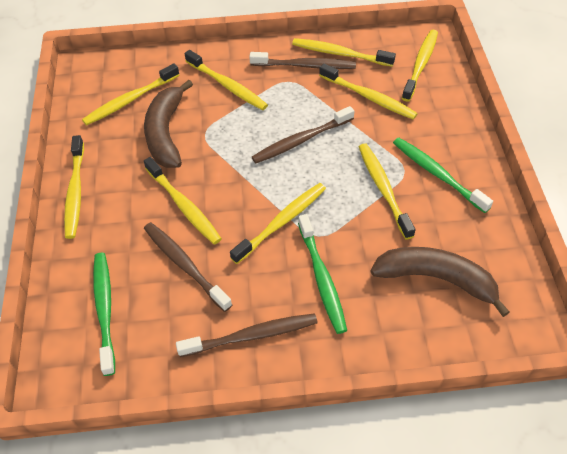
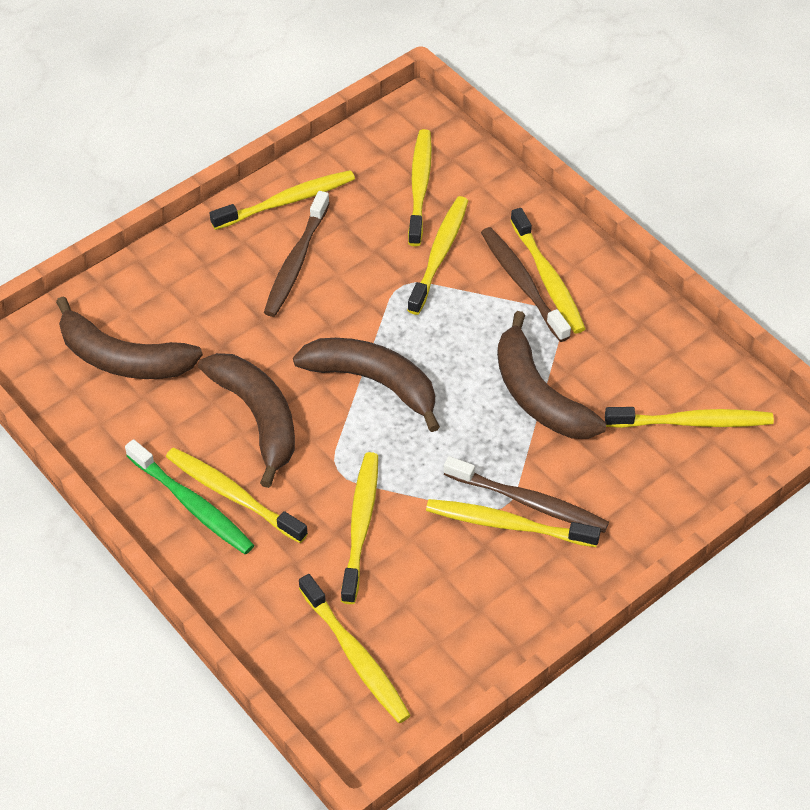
brown banana: [144,80,193,168] [370,247,510,317] = 2 -> [56,296,203,379] [198,353,295,488] [293,338,440,432] [497,311,606,439] = 4
brown toothbrush: [144,222,232,312] [176,313,318,357] [249,52,356,69] [252,106,354,163] = 4 -> [264,191,330,317] [444,456,609,533] [481,227,571,342] = 3
green toothbrush: [93,253,115,376] [298,214,347,334] [393,138,493,213] = 3 -> [125,439,254,555] = 1

